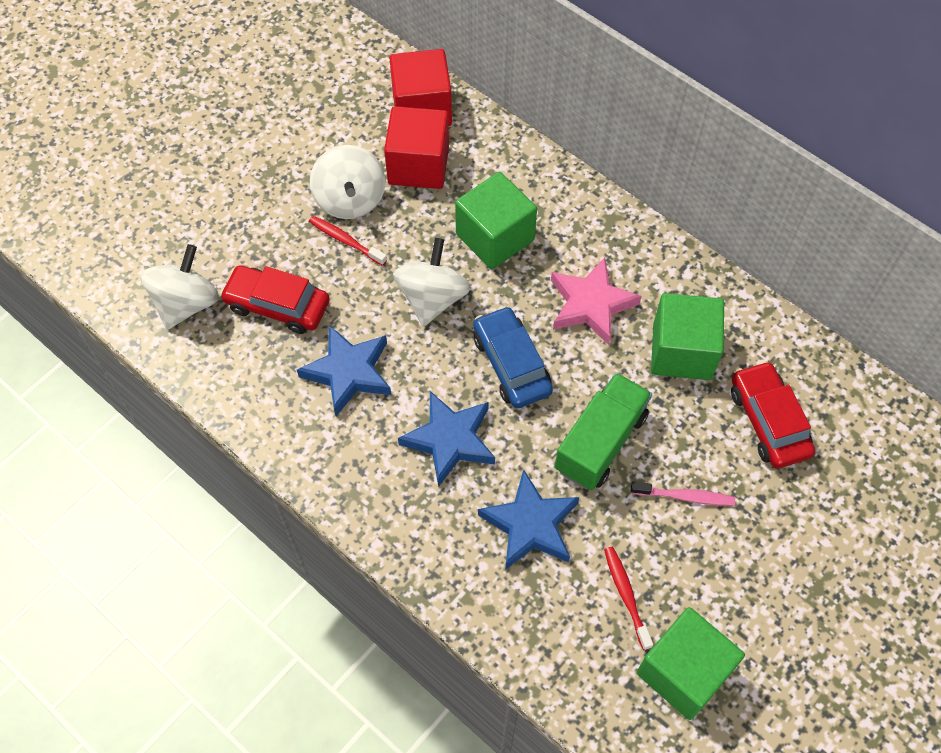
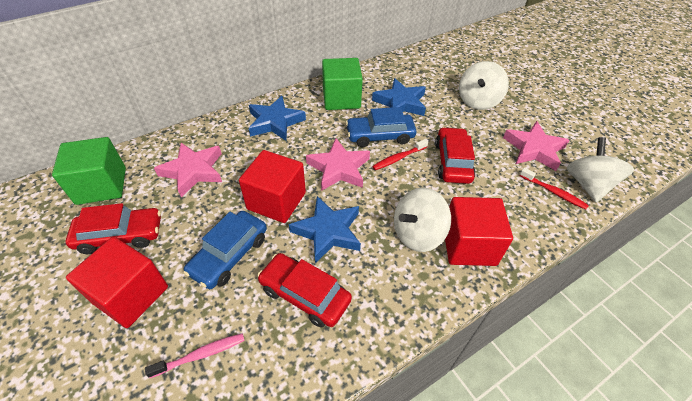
blue car: [473,306,553,408] = 1 -> [183,211,267,289] [346,107,416,147] = 2
green cube: [455,172,537,269] [637,607,745,720] [651,293,724,380] = 3 -> [52,137,126,205] [322,58,363,110] = 2
green truck: [555,373,652,490] = 1 -> none = 0
pink star: [551,257,642,345] = 1 -> [154,143,222,197] [306,138,370,191] [503,121,569,171] = 3
red car: [220,265,330,334] [731,361,815,469] = 2 -> [66,203,161,254] [257,253,352,328] [435,127,476,184] = 3
red cube: [384,106,449,189] [390,49,452,126] = 2 -> [66,237,168,328] [239,150,306,223] [445,197,513,266] = 3

